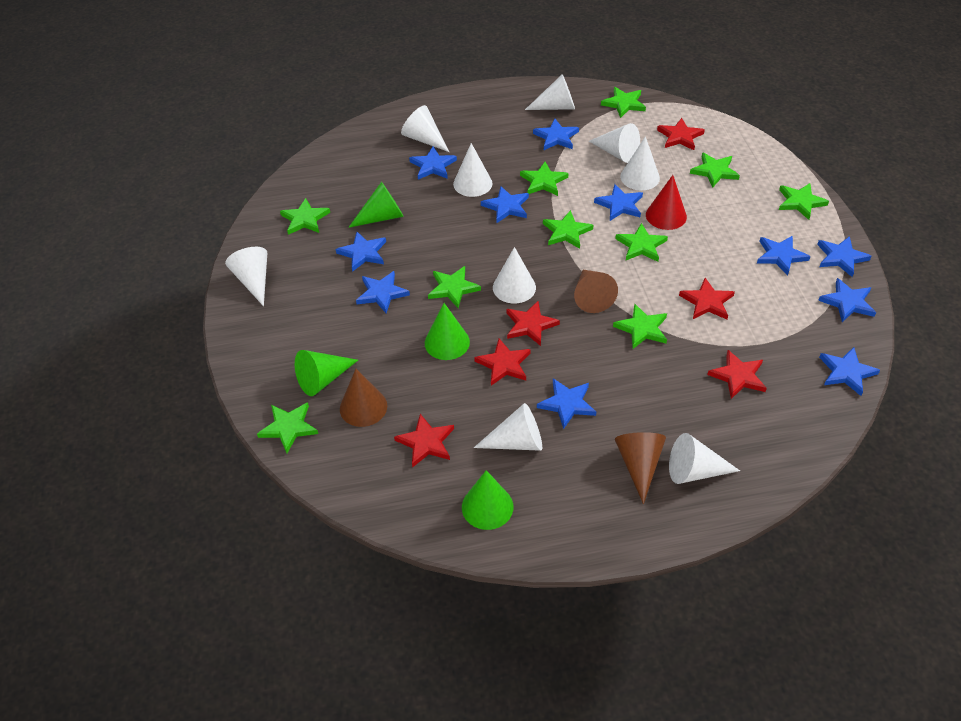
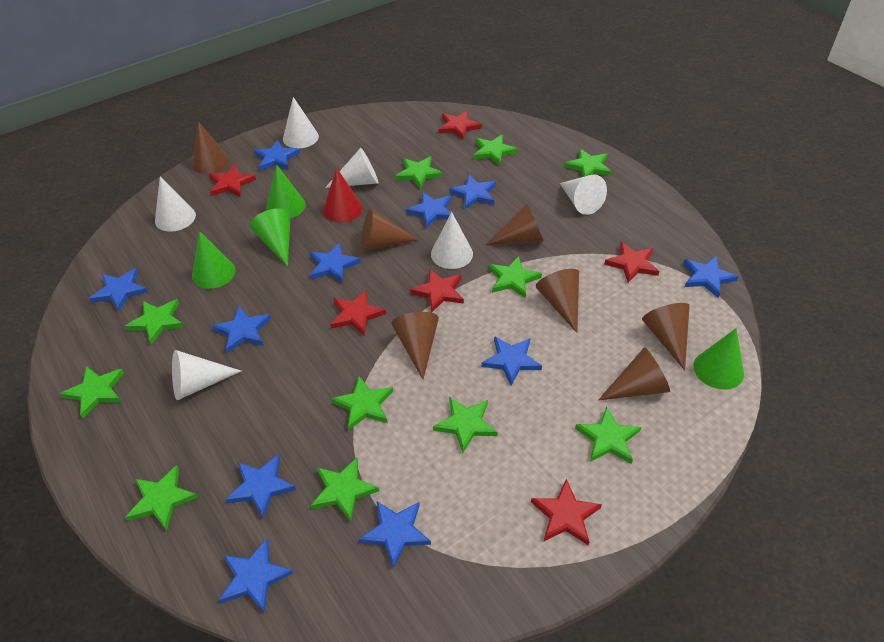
brown cone: [340,369,387,427] [574,270,618,313] [615,432,666,504] = 3 -> [192,121,230,174] [361,209,418,251] [392,312,439,379] [485,203,544,245] [536,269,579,333] [598,347,670,401] [642,303,690,371] = 7
green star: [257,402,318,453] [280,198,330,235] [428,266,481,308] [520,162,568,196] [543,210,594,249] [601,87,646,118] [613,303,667,349] [615,223,668,262] [690,153,740,188] [779,183,829,220] = 10 -> [60,366,124,418] [125,299,184,345] [125,465,198,531] [311,458,379,522] [331,376,393,430] [395,157,443,189] [433,397,498,453] [473,135,518,166] [489,256,542,298] [564,149,612,177] [575,407,641,464] = 11
white cone: [225,247,267,306] [401,105,449,152] [453,143,492,197] [474,403,542,451] [493,247,536,304] [525,74,575,110] [589,123,640,163] [620,136,660,190] [669,433,740,484] = 9 -> [155,177,196,232] [172,350,241,400] [283,97,319,148] [325,148,378,188] [431,212,473,269] [560,174,607,215] = 6

